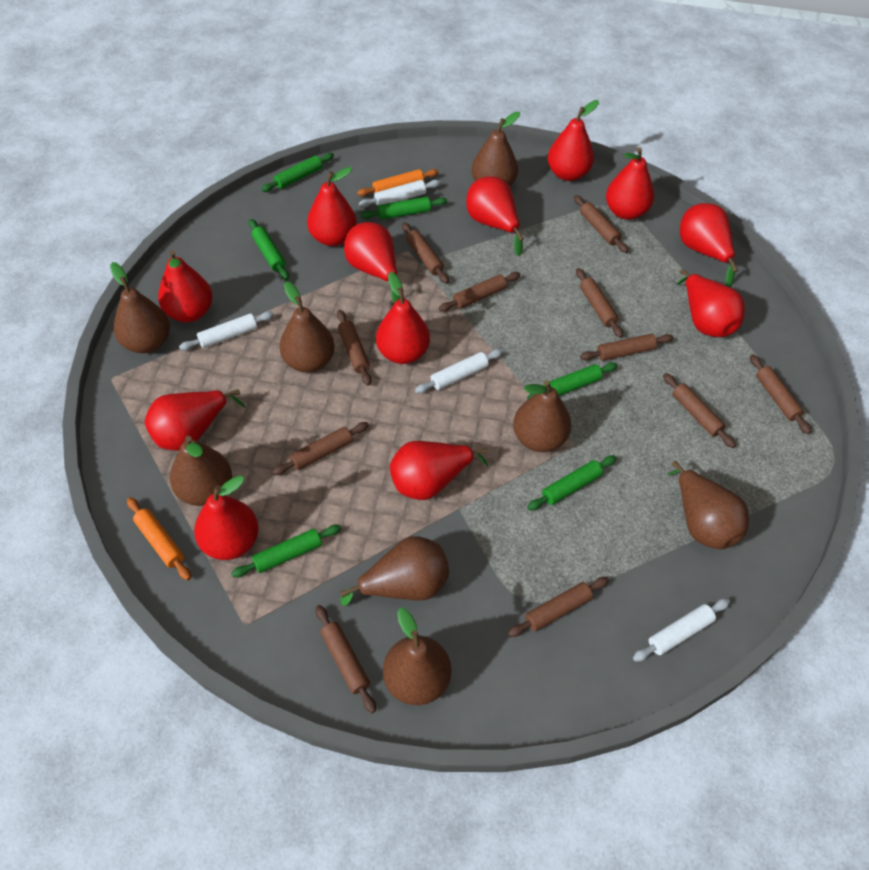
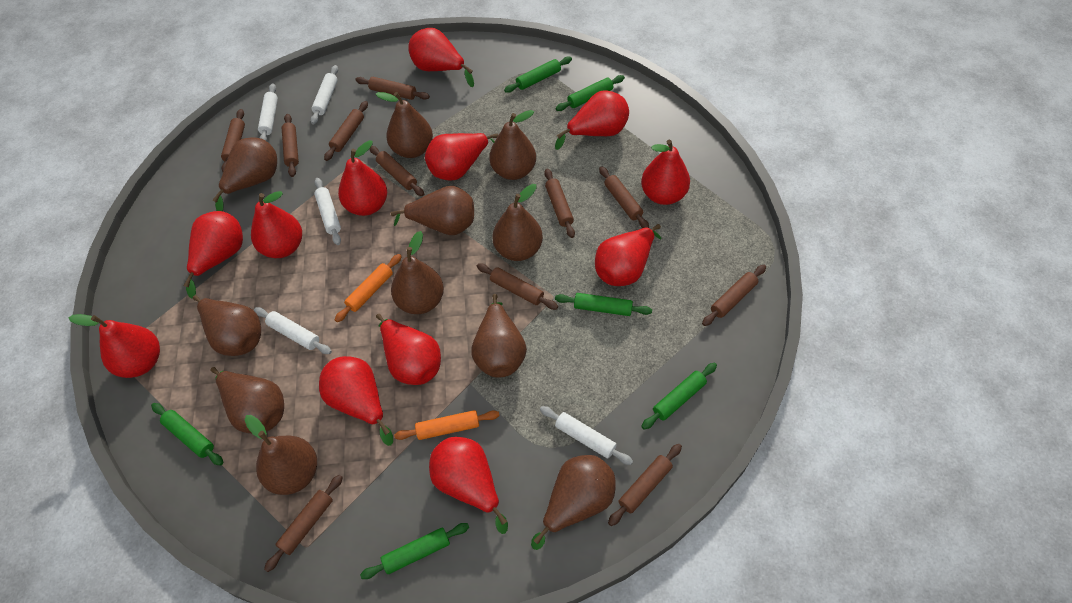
brown pear: [110,262,170,353] [170,436,232,506] [279,281,335,373] [340,536,449,606] [383,607,451,705] [471,112,520,187] [513,380,571,452] [667,461,749,550] = 8 -> [193,295,261,356] [210,367,284,433] [212,138,277,211] [245,415,317,495] [376,92,433,158] [391,186,474,235] [391,231,444,314] [471,294,527,378] [489,110,536,180] [492,184,543,261] [531,455,616,550] = 11
white rolling pin: [179,311,274,351] [359,179,441,207] [415,349,503,394] [633,598,730,662] = 4 -> [254,307,332,354] [258,83,278,141] [310,65,338,124] [314,178,341,245] [540,406,633,465] = 5

